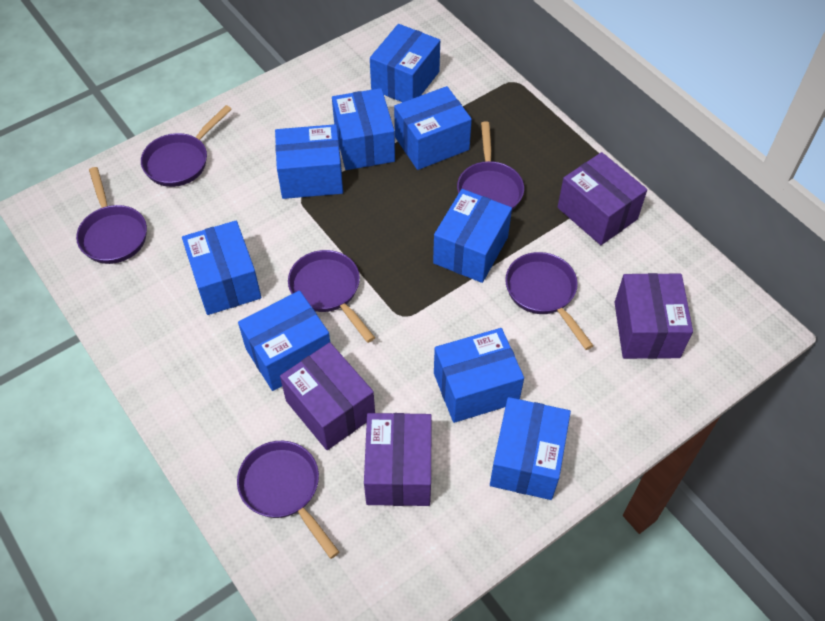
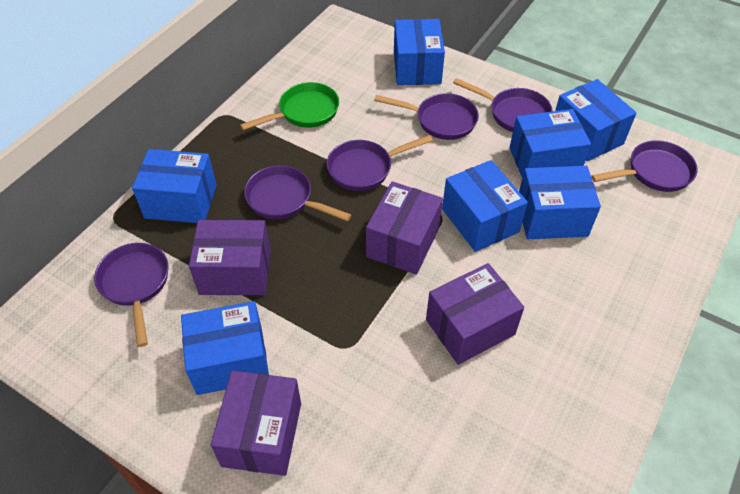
blue box: [182,221,261,315] [238,291,330,391] [275,124,343,199] [332,88,395,170] [370,24,440,102] [394,86,472,170] [433,189,512,283] [434,328,524,423] [490,397,571,500] = 9 -> [132,149,217,223] [181,301,269,395] [394,19,445,85] [442,160,528,252] [510,109,591,178] [519,166,601,239] [555,79,636,161] = 7
green pan: none = 0 -> [240,82,339,130] = 1

